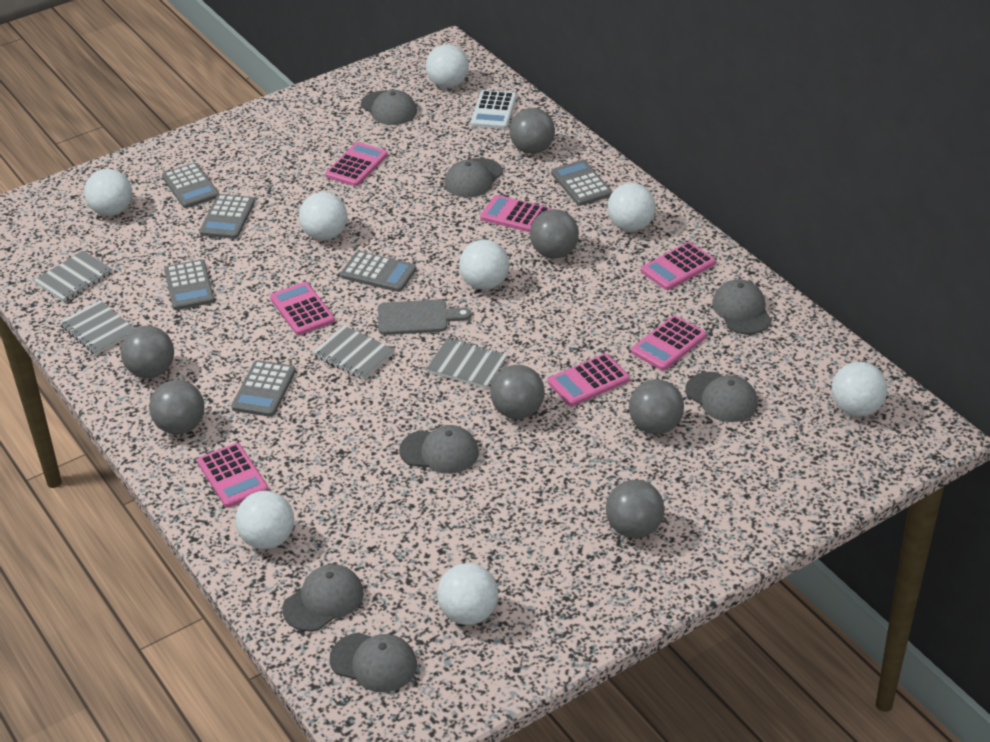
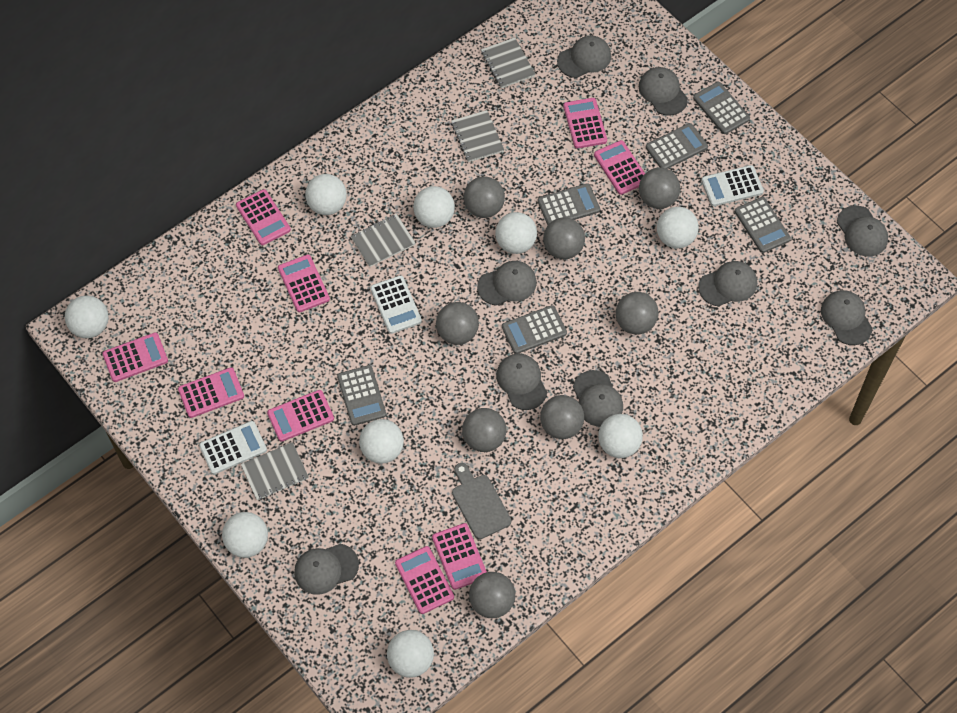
grey ball: [121,326,174,378] [149,380,205,434] [490,365,545,419] [510,108,555,154] [530,209,579,259] [606,480,664,538] [629,379,684,434] = 7 -> [436,302,479,345] [462,408,506,452] [463,176,505,218] [469,572,515,618] [540,395,584,439] [543,217,585,259] [616,292,659,335] [639,168,680,209] = 8
grey cap: [282,564,364,631] [330,632,417,692] [361,90,417,125] [399,425,479,474] [445,158,503,198] [685,372,758,422] [712,279,772,334] = 7 -> [294,544,359,595] [477,261,537,306] [496,354,547,410] [557,36,611,78] [573,370,623,427] [639,67,688,116] [698,261,757,307] [821,290,873,345] [837,206,888,257] = 9
pink calculator: [197,443,268,508] [270,282,335,335] [325,142,388,186] [480,195,552,232] [548,354,630,406] [631,315,706,371] [641,242,716,290] = 7 -> [102,332,168,382] [178,367,244,418] [236,189,291,245] [267,390,334,442] [278,255,330,312] [395,546,454,614] [432,523,487,590] [563,98,607,149] [594,140,645,195] = 9
white ball: [84,169,132,216] [235,491,294,549] [299,192,348,240] [426,44,469,88] [437,563,498,625] [459,240,509,290] [607,183,656,231] [832,362,887,416] = 8 -> [65,295,109,338] [222,512,268,558] [305,174,347,215] [359,419,404,464] [387,630,434,678] [413,186,455,228] [495,212,537,254] [598,414,643,458] [657,207,699,248] = 9
white calculator: [471,90,516,129] = 1 -> [199,421,267,474] [370,275,422,334] [701,165,764,206] = 3

